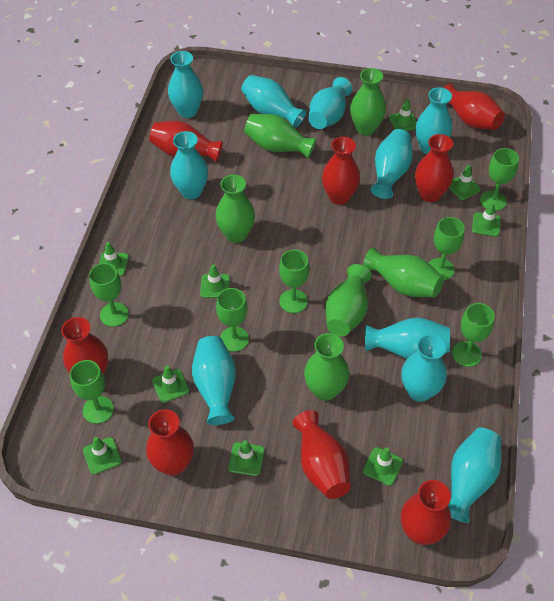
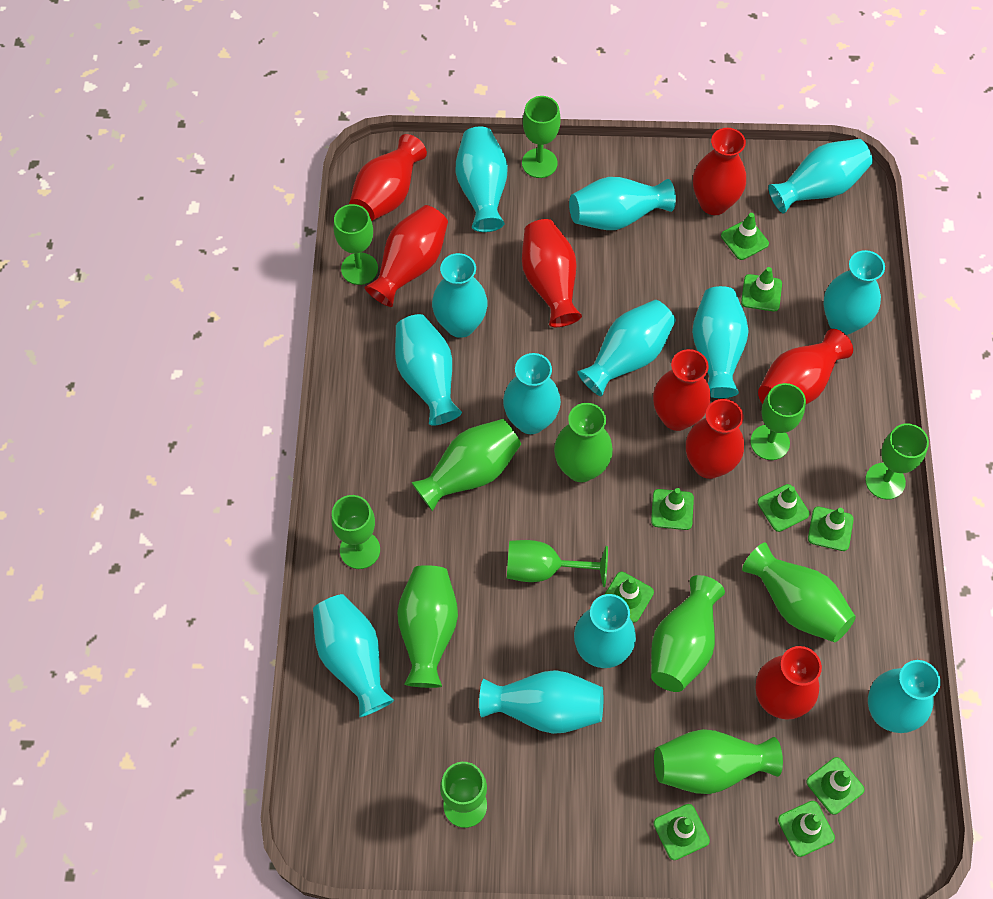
turquoise vase: [168,51,203,118] [170,131,208,199] [192,336,236,425] [241,75,306,128] [308,77,352,129] [365,318,450,359] [370,129,413,199] [401,334,447,402] [415,87,452,154] [448,428,501,523] = 10 -> [313,594,394,717] [395,314,462,426] [432,253,488,338] [456,127,508,232] [479,670,603,734] [503,353,561,434] [569,177,676,230] [574,594,636,668] [578,300,676,396] [692,286,749,398] [768,139,873,214] [823,250,885,335] [868,660,941,733] = 13

